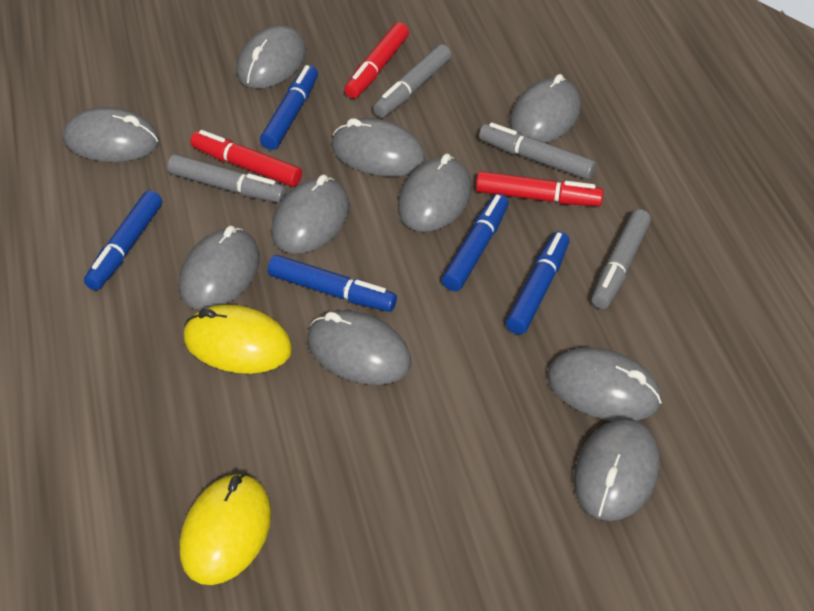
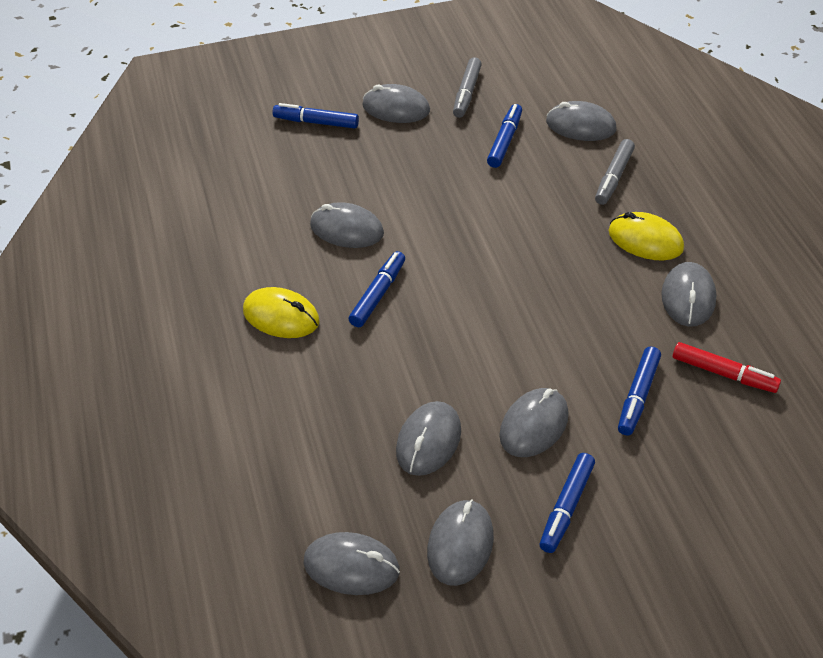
grey marker: [167,154,286,203] [373,44,451,118] [479,122,596,180] [592,209,651,309] = 4 -> [453,57,482,118] [595,139,635,205] = 2
grey mouse: [63,107,159,162] [179,226,260,310] [236,25,306,88] [271,174,349,254] [307,310,411,385] [332,118,425,177] [398,154,472,232] [510,74,581,143] [547,347,662,421] [574,418,659,521] = 10 -> [303,532,400,595] [310,202,384,248] [362,84,430,123] [396,401,461,476] [427,499,494,586] [499,388,569,457] [546,101,616,141] [661,262,716,327] = 8
red marker: [190,130,302,187] [344,22,409,99] [476,171,604,206] = 3 -> [673,342,781,393] = 1

